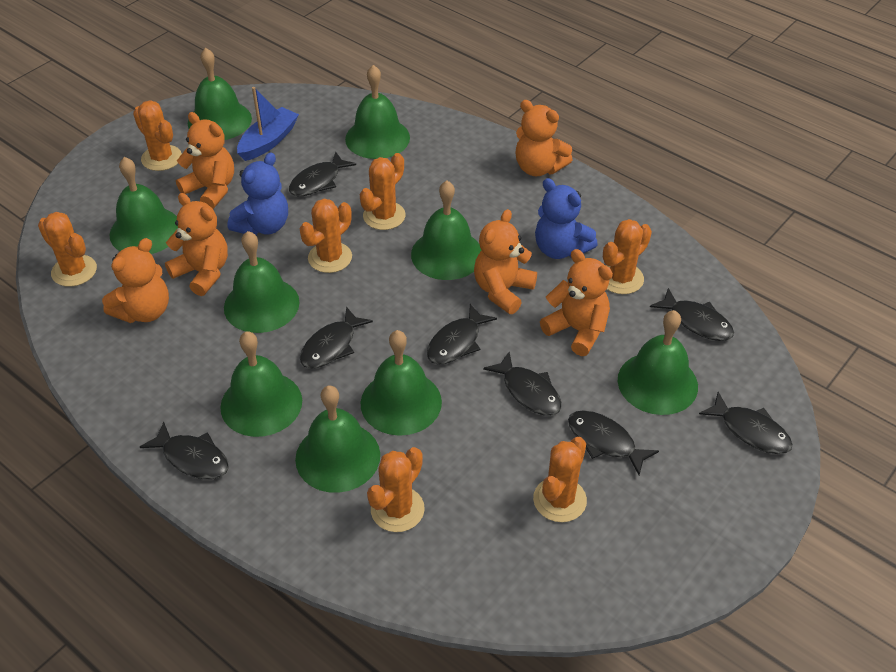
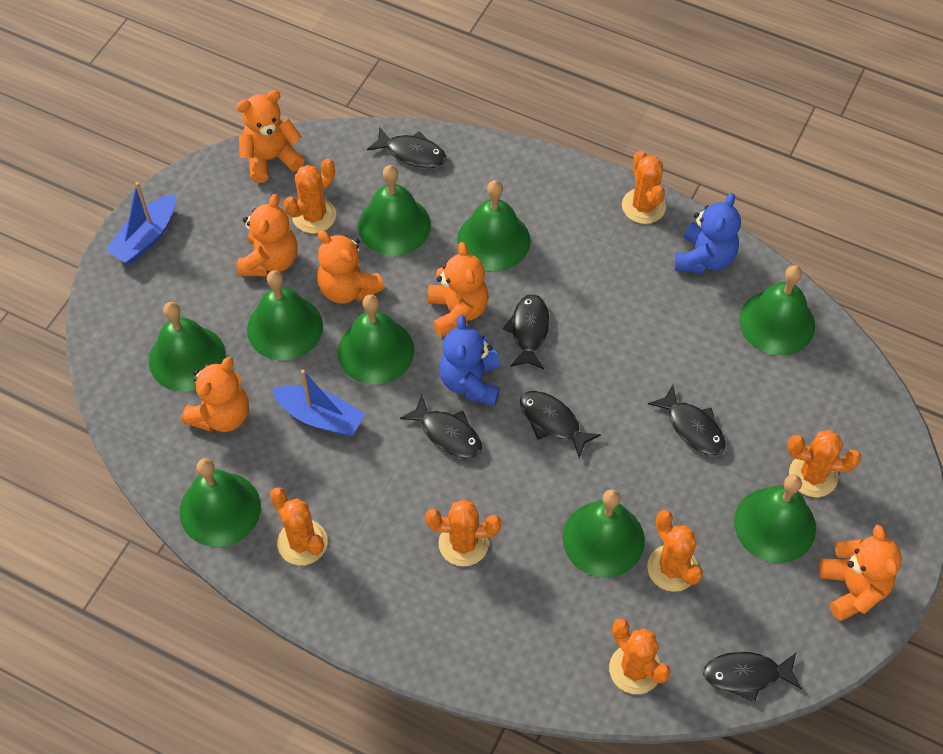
black fish: [140,422,229,479] [289,151,356,196] [300,307,373,369] [427,304,497,365] [483,352,562,416] [568,410,659,475] [650,288,734,341] [699,392,793,454] = 8 -> [367,127,447,168] [400,395,482,459] [503,294,549,369] [520,391,601,458] [648,385,726,456] [703,652,802,703] = 6
blue boat: [237,87,299,161] = 1 -> [106,182,175,264] [271,370,365,436] = 2

